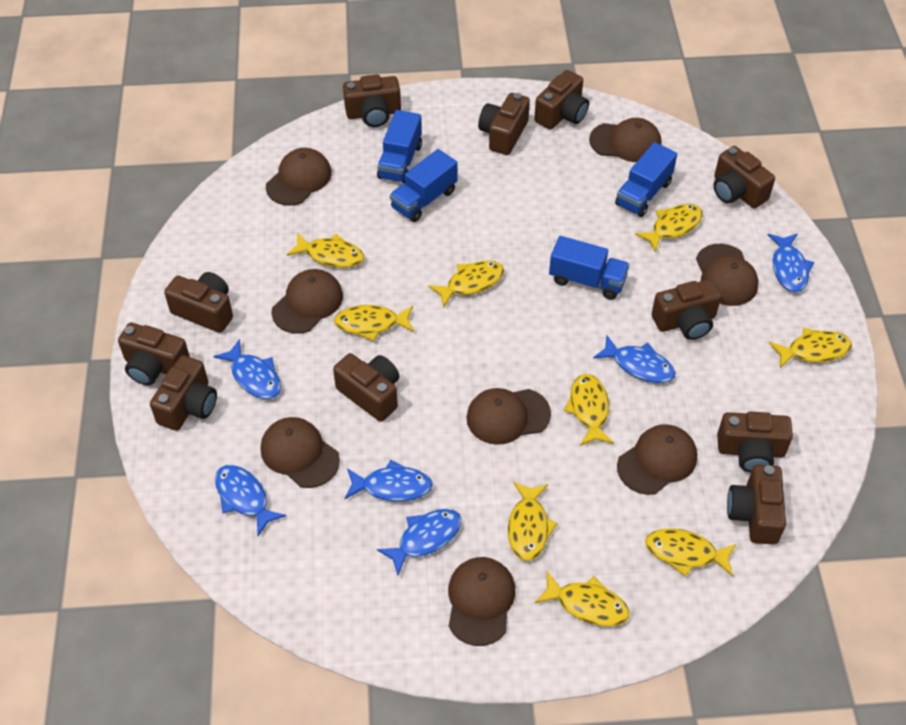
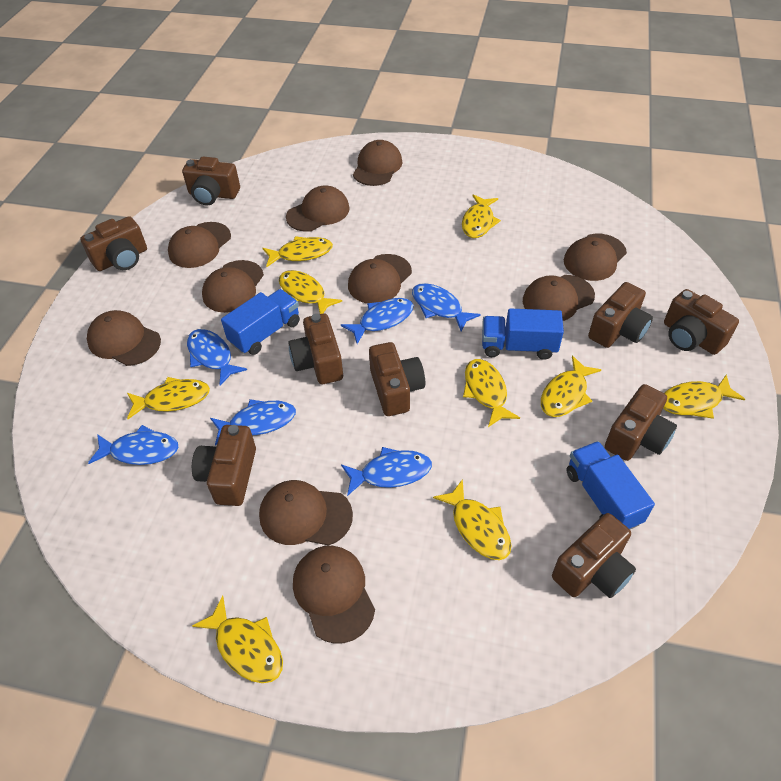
blue truck: [377,110,422,184] [390,149,458,222] [549,236,630,300] [615,142,677,217] = 4 -> [221,289,300,355] [482,308,564,360] [566,441,655,529] = 3
brown camera: [118,323,190,385] [150,355,217,431] [164,272,233,333] [333,353,400,422] [343,74,401,127] [478,93,530,155] [534,70,589,129] [652,279,721,340] [713,146,775,208] [717,411,793,473] [727,465,786,545] = 11 -> [80,216,147,271] [182,157,240,205] [192,425,256,506] [288,313,343,384] [369,342,425,416] [552,513,636,598] [588,282,653,348] [605,384,677,461] [664,289,739,355] = 9
brown cap: [261,417,340,488] [266,148,331,206] [271,269,343,334] [448,557,515,646] [466,388,551,445] [589,118,662,162] [617,424,697,495] [696,244,758,306] = 8 -> [87,310,161,366] [168,222,231,268] [202,260,264,313] [259,480,353,546] [286,186,350,232] [293,546,375,644] [348,254,412,303] [353,140,403,186] [523,275,595,321] [564,234,627,281] = 10

